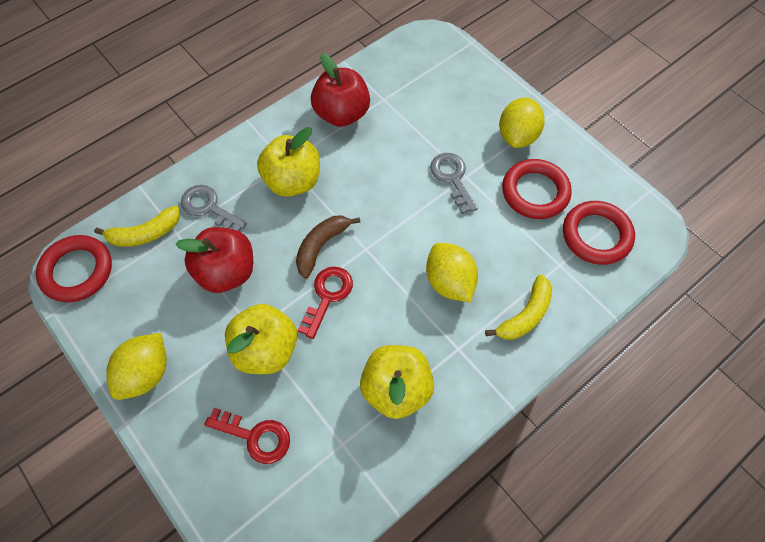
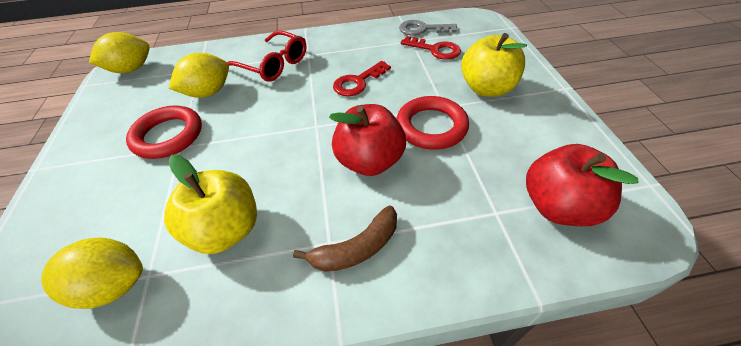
grey key: [181,185,247,231] [430,153,478,214] = 2 -> [399,20,457,36] = 1
red glasses: none = 0 -> [227,30,306,82] = 1
red ring: [36,235,112,302] [502,159,572,219] [563,201,635,265] = 3 -> [126,105,202,159] [396,96,469,150] = 2
yellow apple: [225,304,297,374] [257,127,320,197] [360,345,434,419] = 3 -> [164,155,257,254] [461,33,527,97] = 2
yellow banana: [94,206,180,247] [485,275,552,340] = 2 -> none = 0

